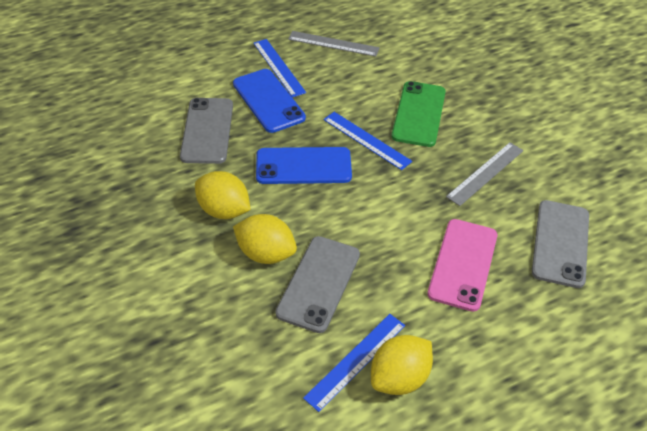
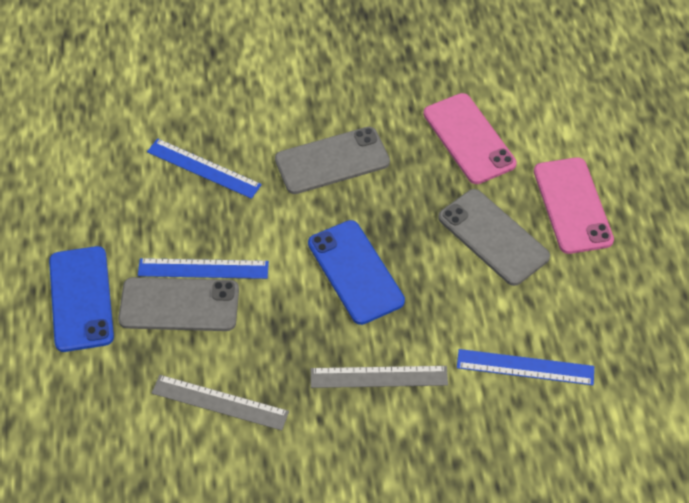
green phone: [392,81,446,147] = 1 -> none = 0
pink phone: [427,219,497,312] = 1 -> [423,93,517,184] [534,157,614,254] = 2
yellow lemon: [195,171,251,219] [233,214,297,264] [371,335,433,395] = 3 -> none = 0

